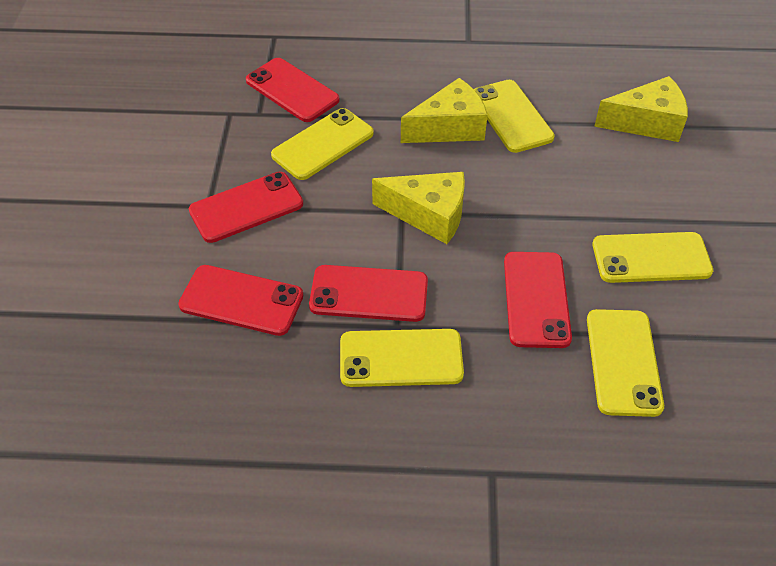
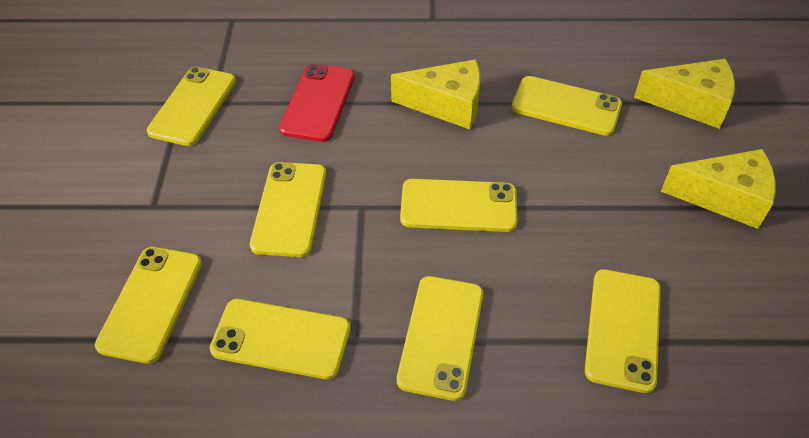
red phone: [178,265,303,336] [189,172,303,243] [246,58,340,122] [309,265,428,322] [504,252,572,348] = 5 -> [279,64,355,142] = 1
yellow phone: [271,108,374,180] [340,329,464,387] [474,80,555,153] [587,309,664,417] [593,232,713,283] = 5 -> [95,247,202,364] [147,67,236,146] [210,299,351,379] [250,162,326,257] [397,276,483,401] [400,179,518,232] [511,76,622,136] [585,269,661,393] = 8

